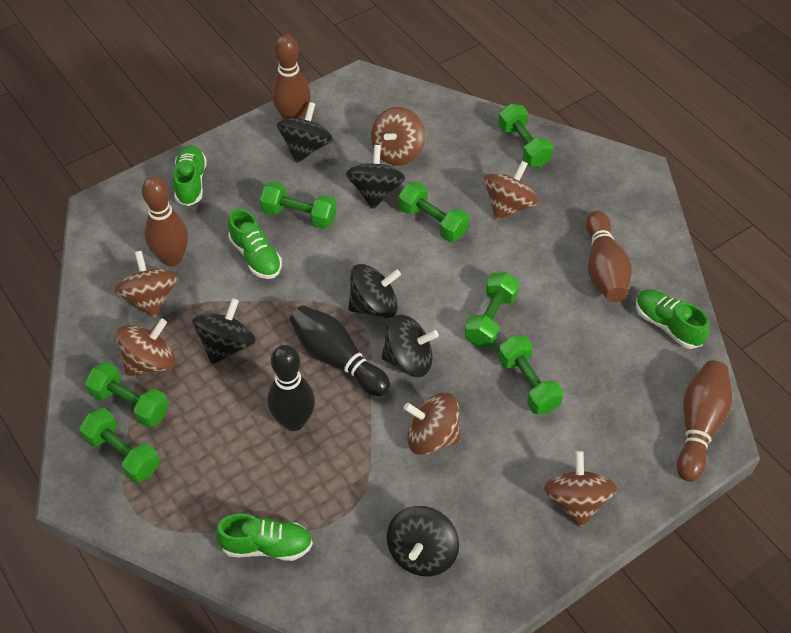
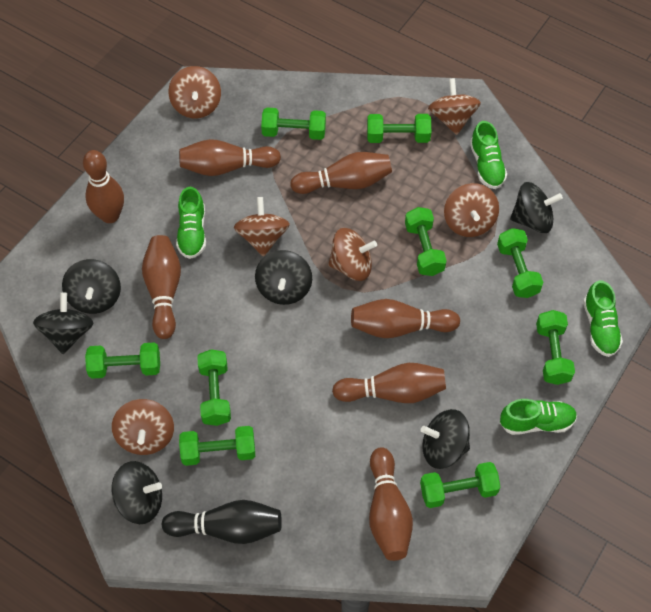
black bowling pin: [268,345,315,431] [289,305,390,396] = 2 -> [162,500,282,544] = 1
brown bowling pin: [142,176,188,266] [272,35,311,119] [586,210,632,302] [677,360,732,482] = 4 -> [83,150,124,223] [142,235,181,339] [179,139,281,176] [290,152,392,194] [332,363,446,403] [351,299,460,338] [369,447,413,561] = 7
green dumbbell: [79,408,160,483] [85,362,169,428] [260,182,336,229] [398,182,469,242] [465,272,519,347] [498,104,553,167] [498,335,563,414] = 7 -> [85,343,160,379] [179,426,255,466] [197,349,231,426] [261,107,326,140] [367,114,431,143] [405,207,447,276] [420,462,501,508] [497,228,543,298] [536,310,575,385] = 9

